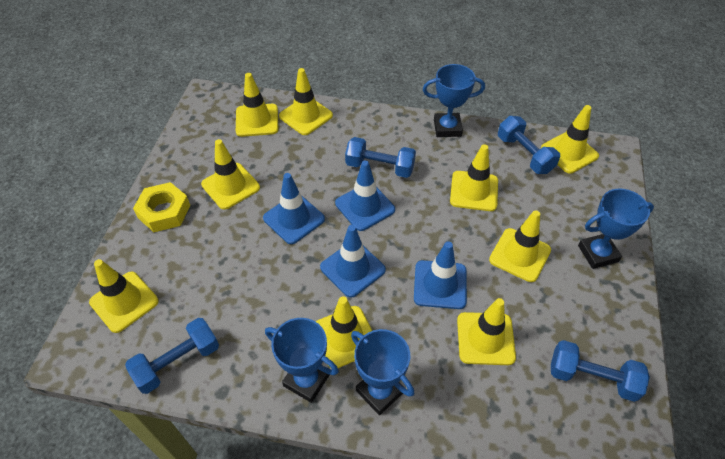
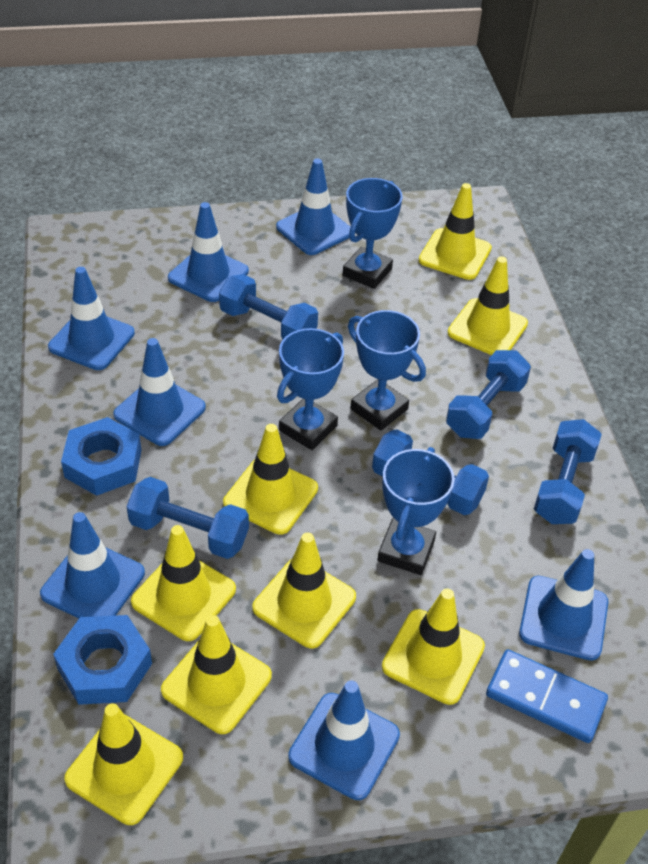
blue domino: none = 0 -> [486,649,608,743] = 1
blue dumbbell: [125,318,219,394] [345,137,416,178] [498,116,560,174] [551,340,650,402] = 4 -> [126,477,249,559] [219,274,318,340] [372,429,489,515] [446,350,531,439] [534,419,602,524] = 5
blue nut: none = 0 -> [53,615,152,705] [61,417,141,496] = 2
blue traffic cone: [263,173,325,244] [320,225,386,298] [335,160,395,231] [414,241,467,309] = 4 -> [40,512,145,618] [48,267,135,370] [113,338,206,446] [168,202,249,302] [276,159,350,255] [288,680,400,800] [519,549,608,661] = 7
yellow nut: [133,182,190,232] = 1 -> none = 0
yellow traffic cone: [89,259,159,333] [201,139,260,210] [236,73,279,137] [279,68,333,135] [315,296,372,368] [450,144,498,211] [457,298,516,365] [489,210,551,282] [541,105,599,173] = 9 -> [64,703,183,825] [131,525,236,641] [161,615,272,734] [223,424,318,535] [252,533,356,648] [382,588,485,705] [419,183,492,280] [448,256,528,355] = 8

